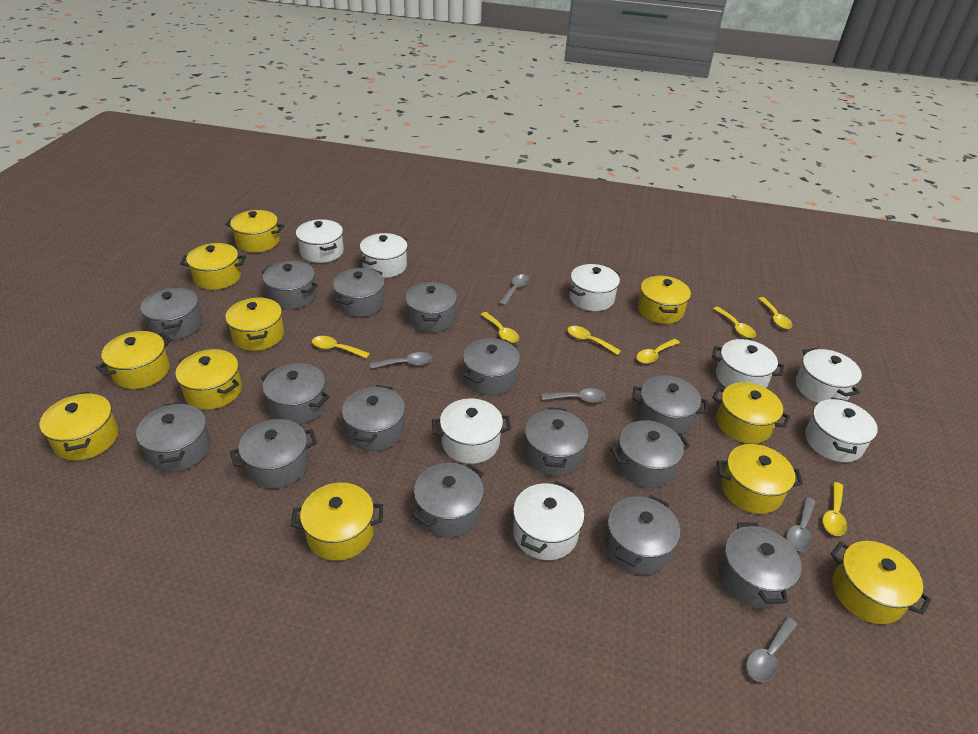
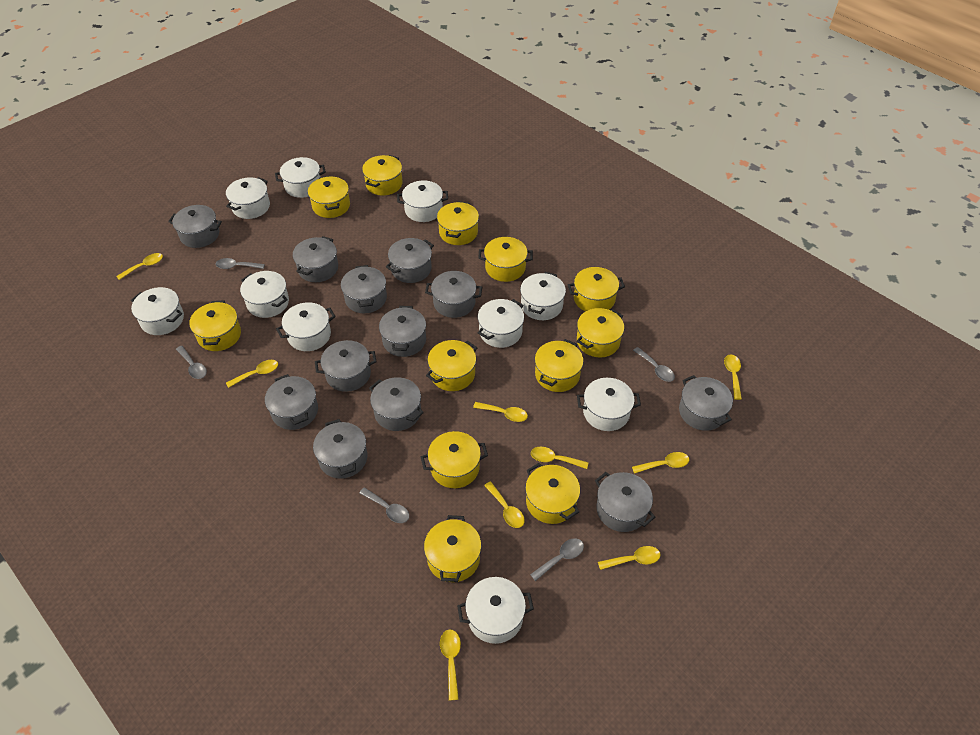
grey pot: [136,402,211,472] [141,287,202,340] [230,419,317,488] [261,261,318,309] [261,363,330,424] [333,268,385,317] [342,385,405,451] [405,282,457,332] [412,463,484,537] [463,338,520,396] [524,407,589,476] [605,495,680,575] [611,420,690,488] [632,376,708,434] [718,522,802,608] = 15 -> [168,205,222,248] [265,374,318,430] [293,236,338,282] [313,419,367,479] [315,340,377,392] [341,265,387,313] [369,377,424,431] [379,306,426,357] [386,238,434,283] [425,271,482,318] [595,472,655,532] [679,375,733,431] = 12
white pot: [296,219,344,263] [360,233,408,278] [432,399,511,464] [513,481,585,560] [568,264,620,311] [712,339,784,388] [796,348,862,403] [805,397,878,462] = 8 -> [131,287,184,335] [226,177,270,219] [240,271,289,318] [275,157,326,198] [276,302,336,351] [397,181,448,222] [457,577,534,644] [478,299,524,348] [520,272,566,320] [577,378,641,431] = 10
yellow pot: [39,391,119,461] [96,331,172,389] [175,349,242,409] [180,243,246,290] [225,210,284,253] [225,297,284,351] [291,483,383,561] [638,275,691,324] [712,382,790,444] [717,444,803,514] [831,541,932,624] = 11 -> [189,300,241,351] [308,176,350,218] [362,155,402,196] [421,431,488,488] [424,515,481,582] [426,340,477,391] [437,201,479,245] [478,237,533,282] [525,463,580,524] [535,339,584,392] [568,267,625,312] [577,308,624,357] = 12
yellow spoon: [312,336,370,359] [481,312,519,343] [567,326,621,355] [636,339,680,364] [713,307,756,338] [758,297,792,329] [823,482,847,536] = 7 -> [116,253,163,280] [226,360,278,388] [440,629,461,701] [473,402,528,422] [484,481,525,528] [531,447,588,469] [598,546,661,570] [632,452,689,474] [724,355,742,400] = 9

